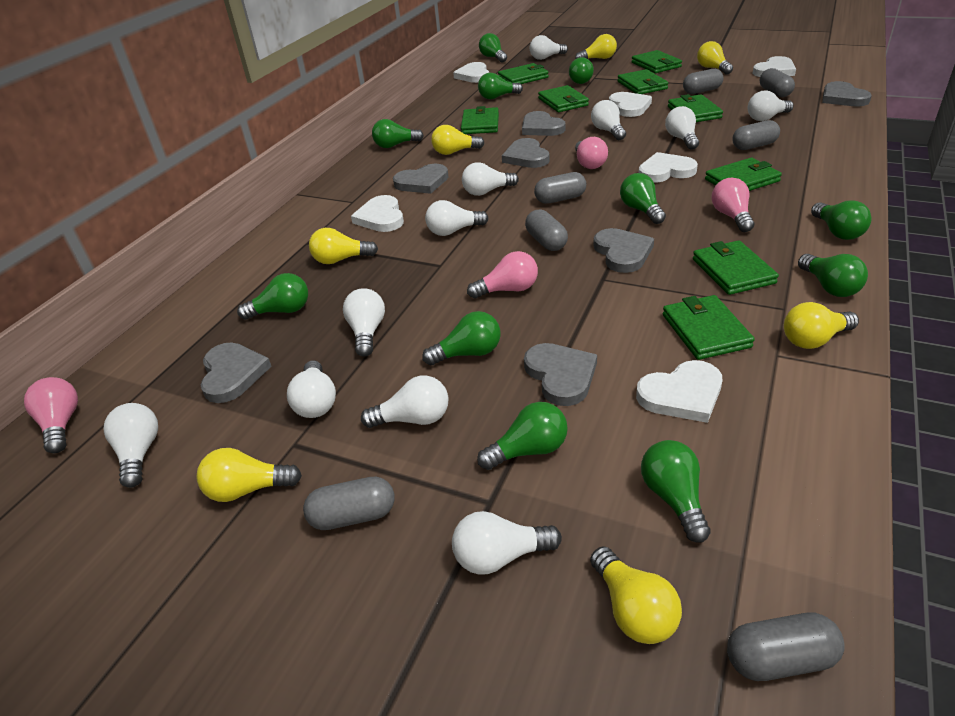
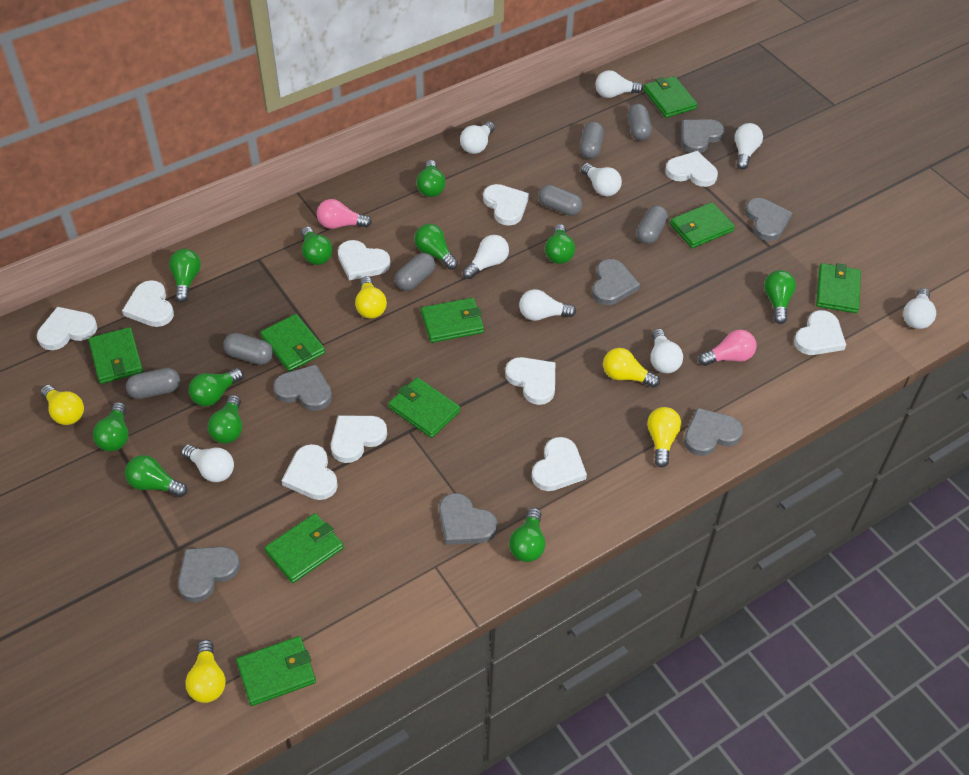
pink light bulb: [24,377,78,453] [467,251,538,298] [575,137,608,169] [712,178,754,232] = 4 -> [317,199,372,229] [699,330,756,366] = 2
white heart: [351,195,404,232] [453,62,489,83] [609,92,652,117] [636,360,722,423] [638,152,698,183] [753,56,796,77] = 6 -> [37,307,97,350] [122,280,174,327] [282,444,338,500] [331,416,387,463] [338,240,390,280] [483,184,529,226] [505,357,555,405] [532,437,587,491] [665,151,718,187] [794,310,846,355] = 10
white light bulb: [103,403,158,488] [287,360,336,418] [343,288,385,357] [361,376,448,428] [425,200,488,236] [452,511,562,575] [462,162,519,196] [530,35,568,60] [591,100,626,140] [665,106,699,150] [748,91,794,121] = 11 -> [181,444,234,482] [460,121,495,154] [463,235,509,279] [519,289,576,321] [581,163,622,196] [596,70,643,98] [651,328,683,373] [735,123,763,170] [903,288,936,329] = 9
yellow light bulb: [197,448,302,502] [309,228,378,264] [431,125,484,155] [575,34,617,59] [590,546,682,644] [697,41,733,74] [784,302,859,349] = 7 -> [41,385,84,425] [185,640,225,703] [355,276,387,318] [603,348,660,388] [647,407,681,467] = 5

